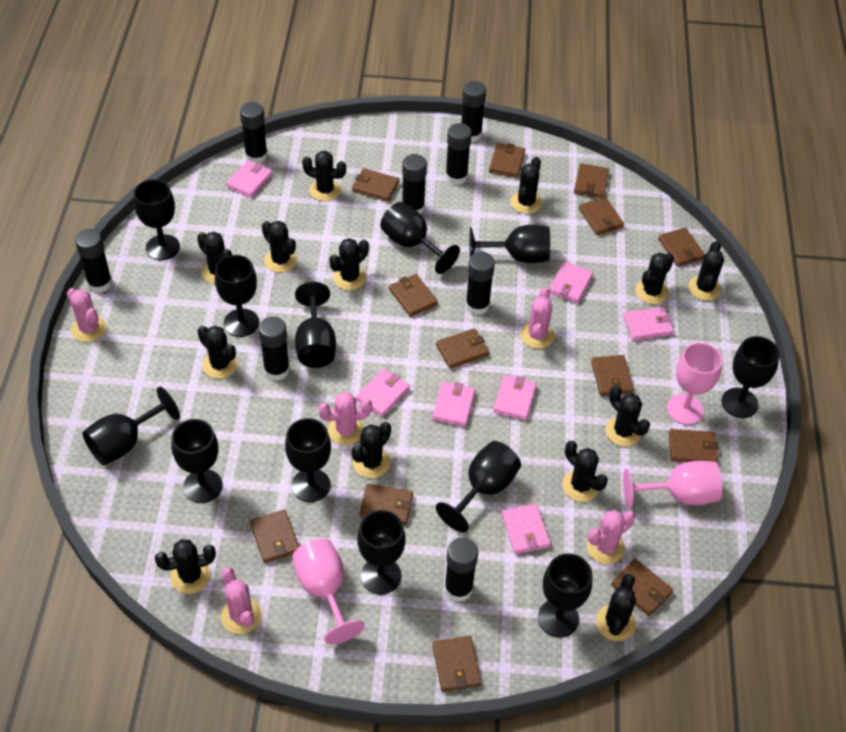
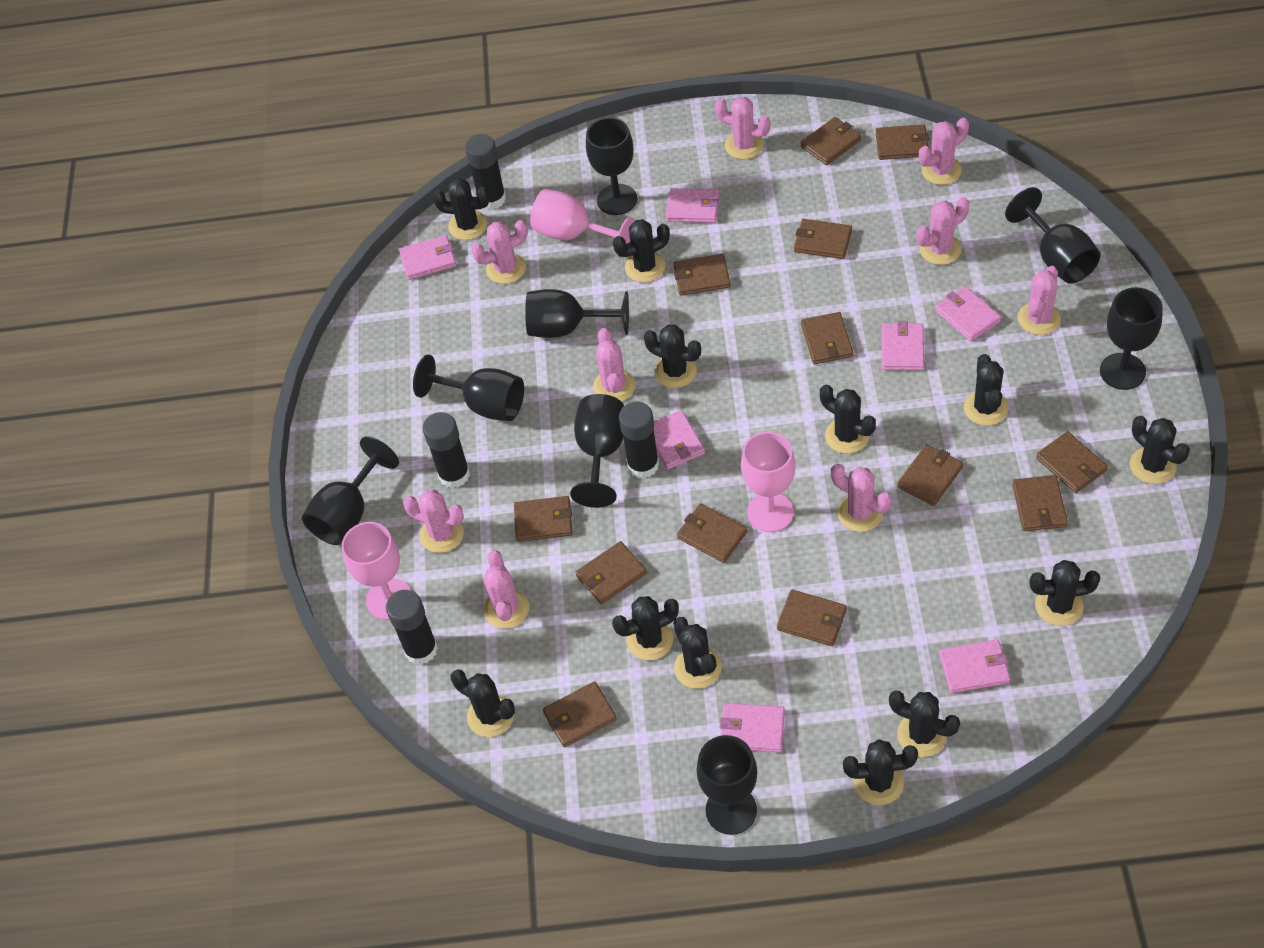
black cactus: [155,539,216,594] [197,232,232,284] [197,326,238,379] [262,221,297,273] [302,151,346,201] [329,238,369,290] [352,422,391,478] [511,157,542,214] [562,441,608,502] [596,573,636,641] [606,386,650,446] [635,253,674,304] [688,241,724,301] = 13 -> [432,178,490,240] [451,669,515,737] [612,596,679,660] [613,219,670,282] [644,325,701,388] [673,617,722,689] [820,385,876,454] [843,739,918,805] [889,691,960,757] [964,354,1008,426] [1030,560,1100,626] [1130,416,1190,484] = 12
black glue stick: [75,229,112,293] [240,102,268,163] [259,317,290,381] [402,154,427,214] [444,538,478,602] [445,123,472,185] [461,81,486,142] [465,252,495,315] = 8 -> [386,590,438,665] [423,412,470,488] [465,134,506,210] [619,402,659,479] = 4
black goblet: [83,387,180,465] [134,179,180,260] [171,419,223,503] [215,255,259,337] [285,418,331,502] [295,282,336,368] [358,510,405,594] [380,202,460,274] [436,441,521,532] [470,225,550,263] [538,553,592,638] [721,336,780,418] = 12 -> [302,436,399,545] [413,355,524,421] [525,289,629,338] [570,394,624,508] [586,117,637,215] [696,735,758,835] [1005,187,1101,284] [1100,287,1163,390] = 8
pink cactus: [67,288,107,342] [221,567,262,634] [318,392,372,445] [520,287,555,349] [587,510,635,564] = 5 -> [403,490,464,553] [471,220,528,284] [484,550,529,629] [593,328,635,402] [715,97,770,159] [831,464,892,532] [917,197,969,265] [919,118,969,185] [1018,266,1061,335] = 9

